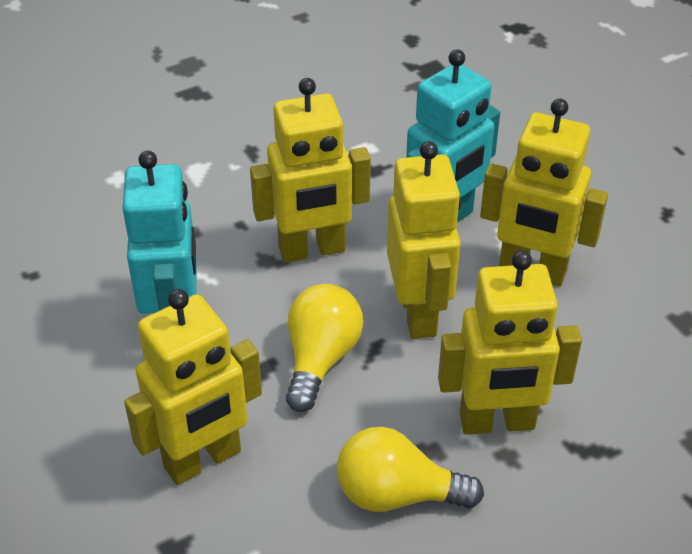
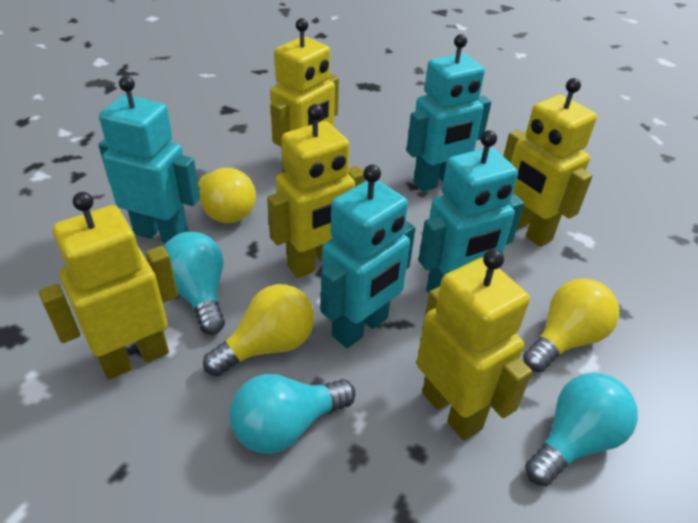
turquoise light bulb: none = 0 -> [164,232,225,335] [230,374,356,454] [525,373,638,486] = 3
turquoise robot: [123,151,197,314] [406,49,500,222] = 2 -> [98,76,200,243] [321,165,415,348] [406,34,492,192] [418,130,524,293] = 4
yellow light bulb: [286,284,363,412] [337,427,484,512] = 2 -> [196,168,256,223] [203,284,314,376] [523,279,619,372] = 3

